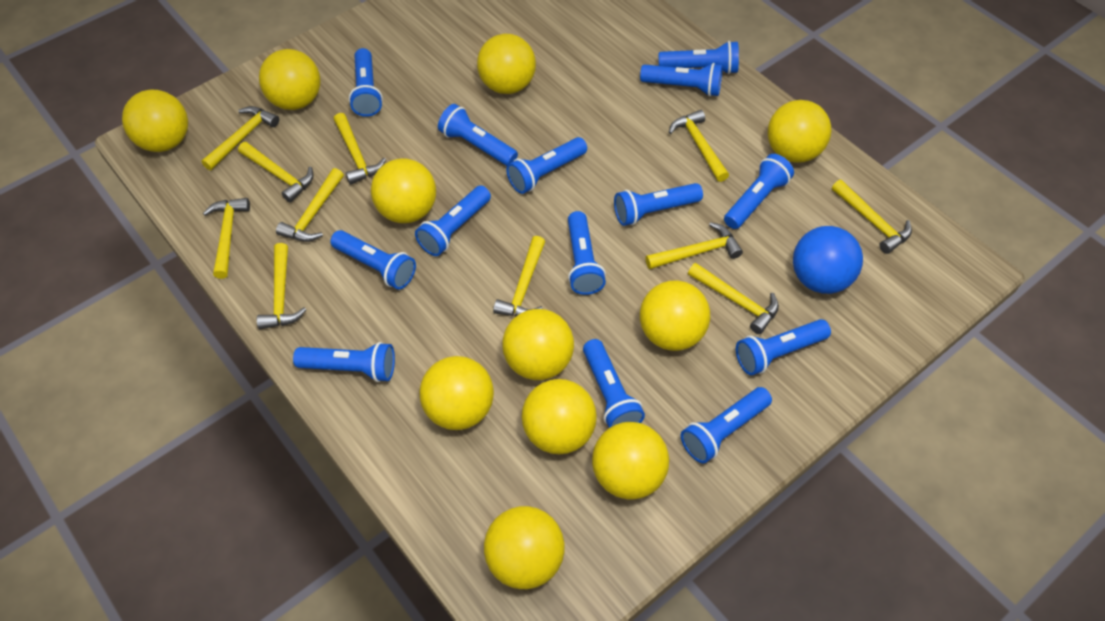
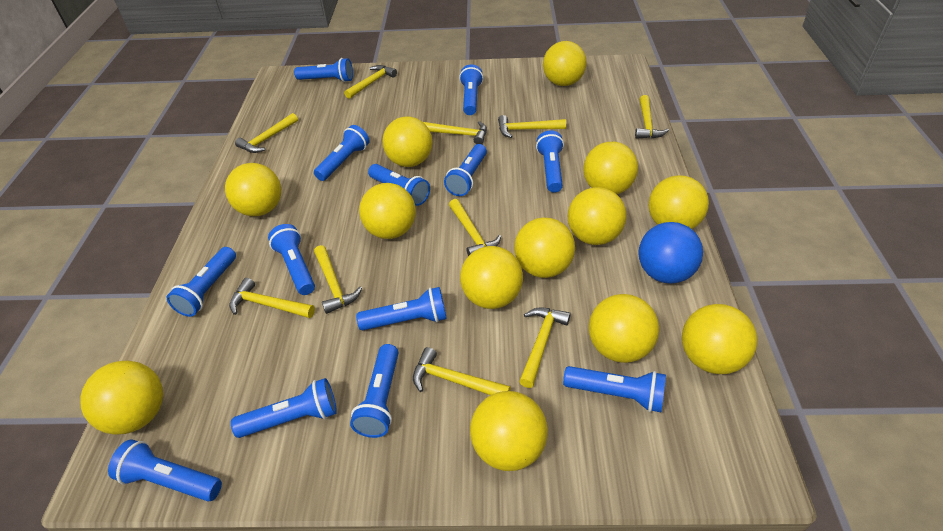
blue flashlight: [293,342,395,382] [330,230,416,290] [349,48,383,117] [415,186,491,256] [438,104,518,166] [506,137,587,194] [568,211,606,295] [583,339,645,428] [614,183,703,226] [640,63,723,97] [659,41,739,74] [681,387,772,463] [724,154,794,229] [736,319,831,375] = 14 -> [108,439,222,501] [167,247,236,317] [231,378,337,438] [268,224,315,295] [294,58,353,82] [314,125,370,181] [350,344,398,438] [356,287,447,330] [368,164,430,206] [444,144,487,196] [459,64,483,115] [536,130,564,193] [563,366,666,412] = 13
yellow ball: [122,90,188,152] [259,49,320,110] [371,158,436,223] [419,356,494,430] [477,34,536,94] [484,506,565,589] [502,309,574,380] [522,379,597,454] [592,422,669,500] [640,280,710,351] [768,100,831,163] = 11 -> [80,361,163,435] [225,163,281,216] [359,183,416,239] [383,117,433,167] [460,246,523,309] [470,391,548,471] [514,218,575,278] [543,41,586,86] [568,187,627,245] [583,142,638,194] [589,294,659,363] [649,175,709,229] [682,304,757,374] = 13
yellow hammer: [201,106,279,170] [203,198,250,279] [238,142,314,203] [257,243,306,329] [276,168,344,242] [334,113,386,185] [493,236,545,317] [645,222,743,269] [669,110,729,182] [688,263,779,334] [832,180,912,254] = 11 -> [229,278,315,318] [235,113,298,153] [314,245,362,314] [344,65,397,99] [413,347,511,395] [423,121,487,144] [449,199,501,256] [498,115,566,138] [519,307,570,388] [635,95,669,139] = 10

